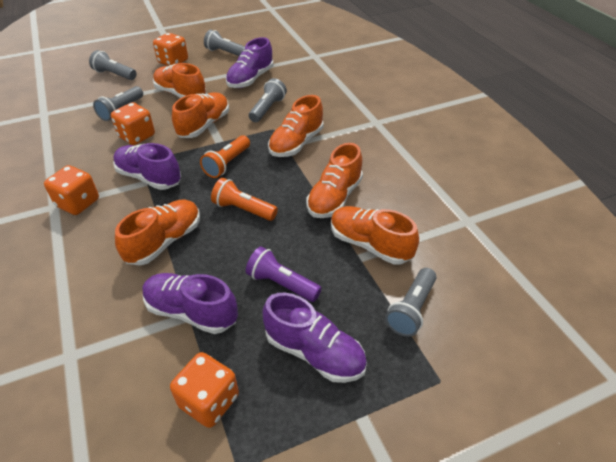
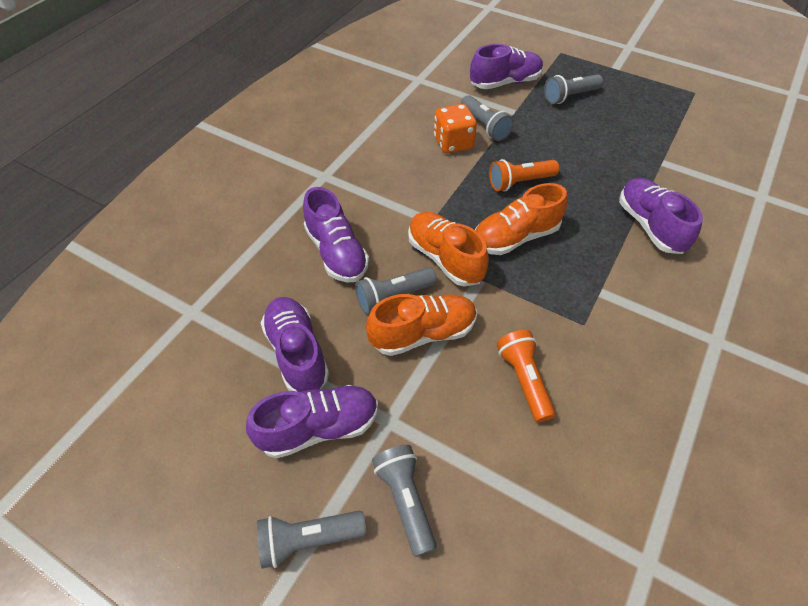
orange dice: [44,165,99,215] [111,102,155,145] [153,33,188,66] [170,352,239,428] = 4 -> [434,104,477,153] = 1
orange shoe: [115,200,200,265] [153,63,206,98] [172,92,229,138] [268,95,324,157] [306,143,363,218] [331,206,419,264] = 6 -> [366,294,477,356] [408,212,489,287] [475,183,567,255] = 3
purple flashlight: [246,246,322,302] = 1 -> none = 0
purple shoe: [113,143,181,190] [143,273,238,334] [226,37,273,88] [262,293,367,383] = 4 -> [246,385,378,459] [261,297,329,392] [303,187,369,282] [470,44,543,89] [619,178,703,254] = 5

